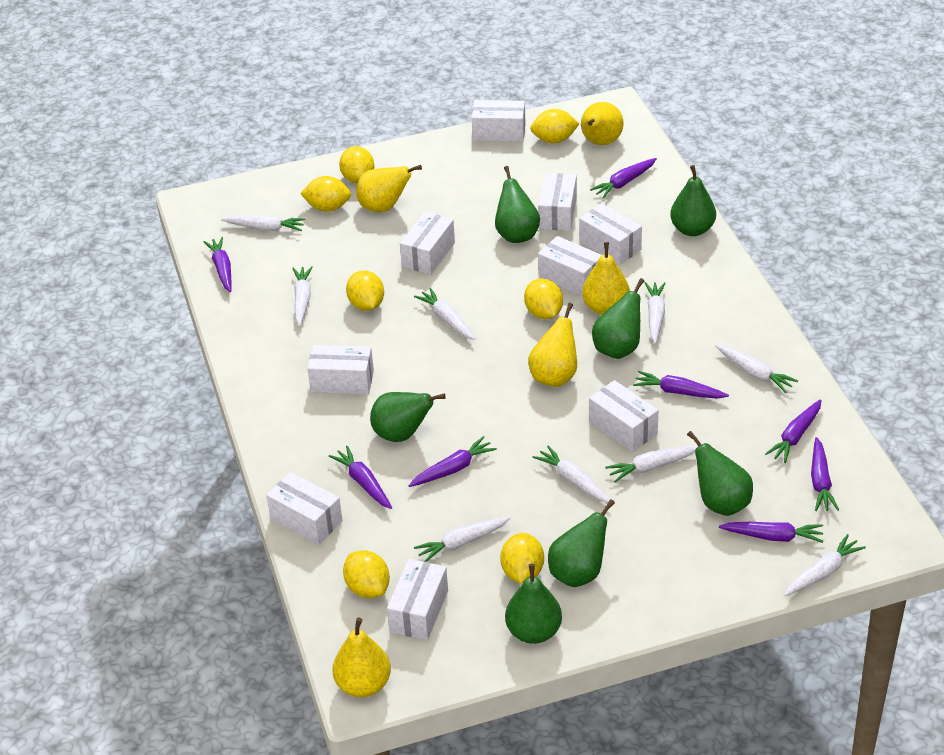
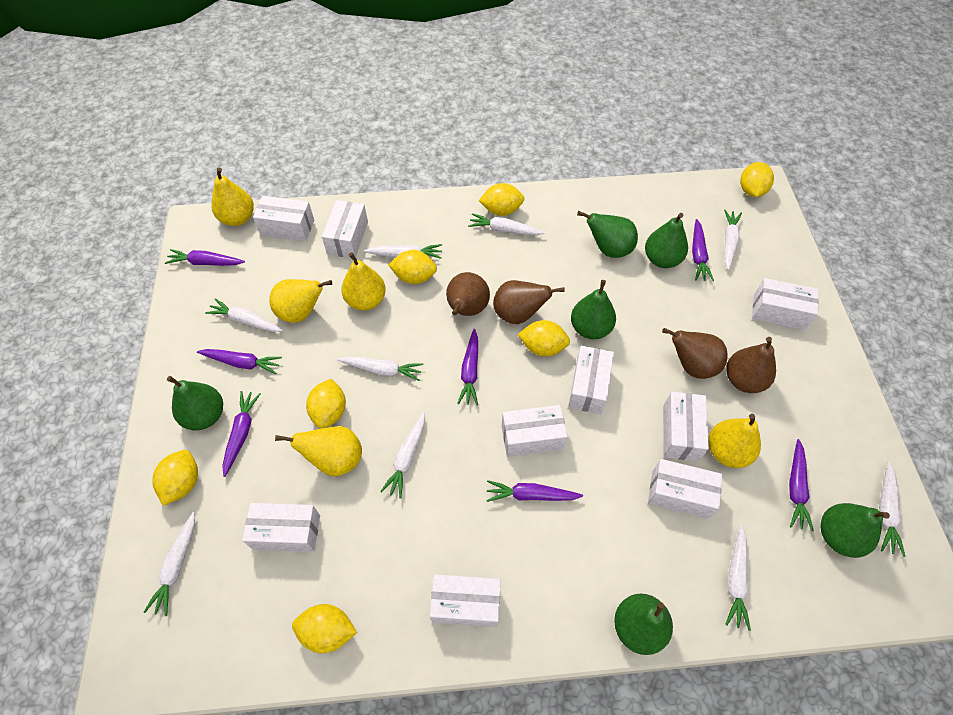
brown pear: none = 0 -> [446,272,490,316] [493,280,565,324] [662,328,728,379] [726,337,776,393] = 4
green pear: [370,392,446,442] [495,166,540,243] [505,564,562,644] [548,499,615,587] [592,278,644,359] [670,165,716,236] [687,431,753,516] = 7 -> [167,376,223,430] [571,280,616,339] [577,211,638,258] [614,594,673,655] [645,213,688,268] [820,503,890,558] = 6
purple carrot: [203,237,232,292] [329,446,392,509] [409,436,497,487] [590,158,657,199] [633,371,729,399] [719,522,824,543] [765,399,821,463] [811,437,839,511] = 8 -> [165,249,245,266] [197,349,282,374] [222,391,261,477] [457,329,478,405] [486,480,583,502] [692,219,714,281] [789,439,814,531] = 7

